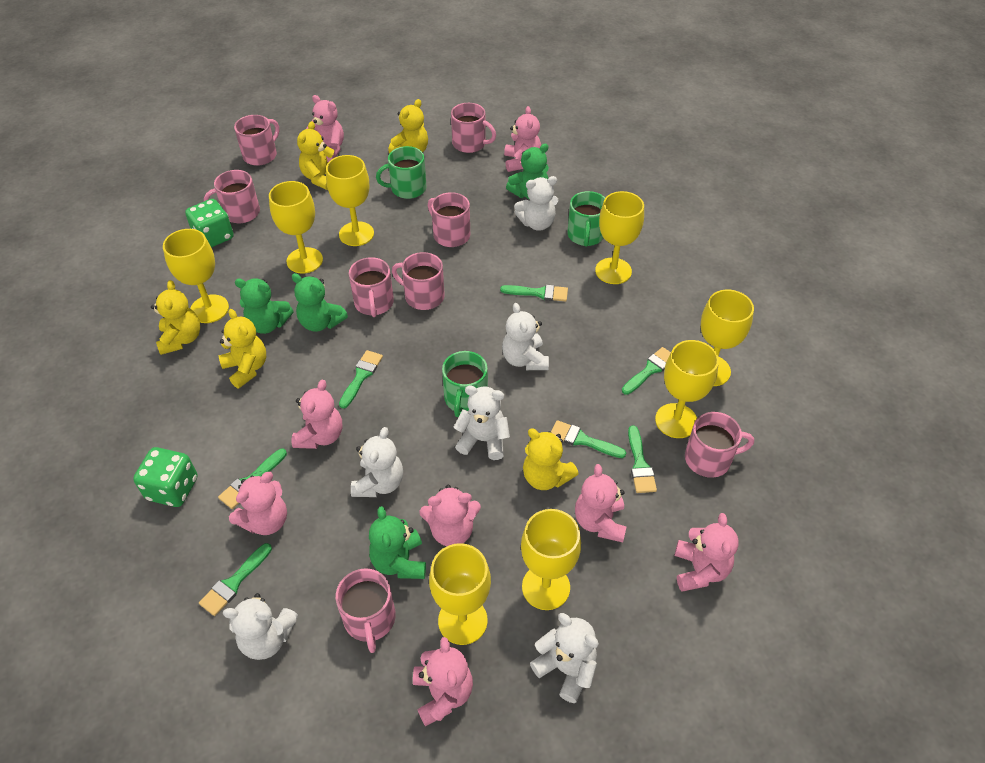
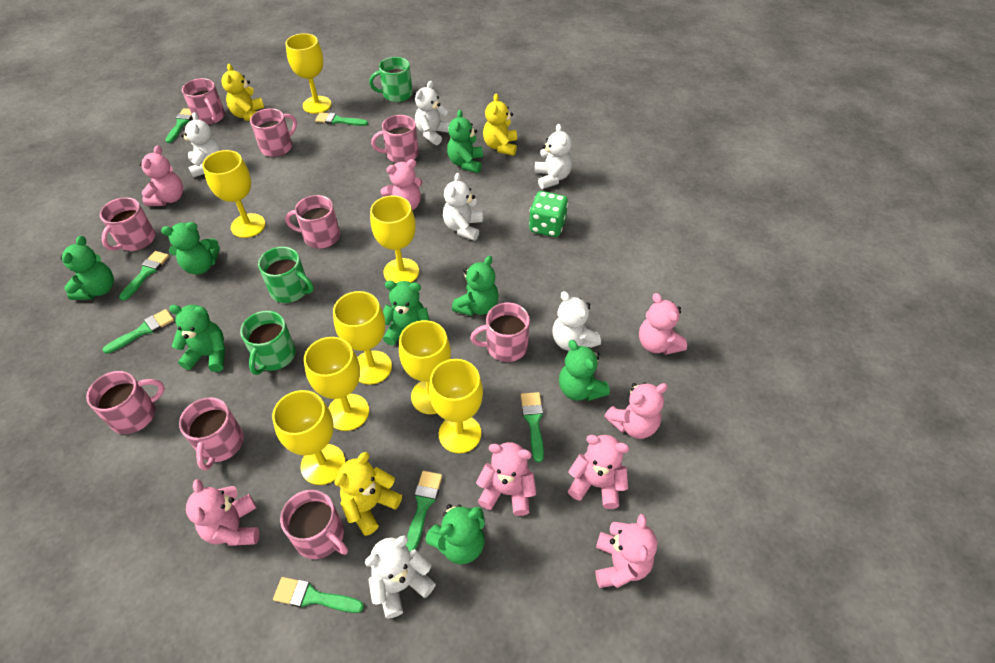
green dice: [133,447,198,507] [185,199,234,248] = 2 -> [529,191,568,237] = 1
green teddy bear: [235,279,294,334] [292,273,348,332] [369,506,426,579] [506,144,549,199] = 4 -> [60,236,114,300] [161,222,220,275] [169,305,225,372] [383,281,430,345] [426,504,485,564] [447,110,483,173] [452,256,499,316] [559,340,610,401] = 8
pink mug: [204,170,260,223] [234,115,279,166] [336,568,396,653] [349,257,394,317] [392,252,445,310] [428,192,470,247] [451,103,496,153] [685,412,754,478] = 8 -> [86,371,165,434] [100,197,155,251] [179,397,244,471] [182,78,225,125] [250,108,297,157] [280,490,348,559] [285,195,340,248] [371,115,419,163] [470,302,530,362] = 9
yellow teddy bear: [151,280,200,355] [219,309,266,389] [297,121,334,190] [388,99,428,154] [523,429,578,490] = 5 -> [221,64,264,121] [335,452,402,536] [483,94,517,156] = 3

